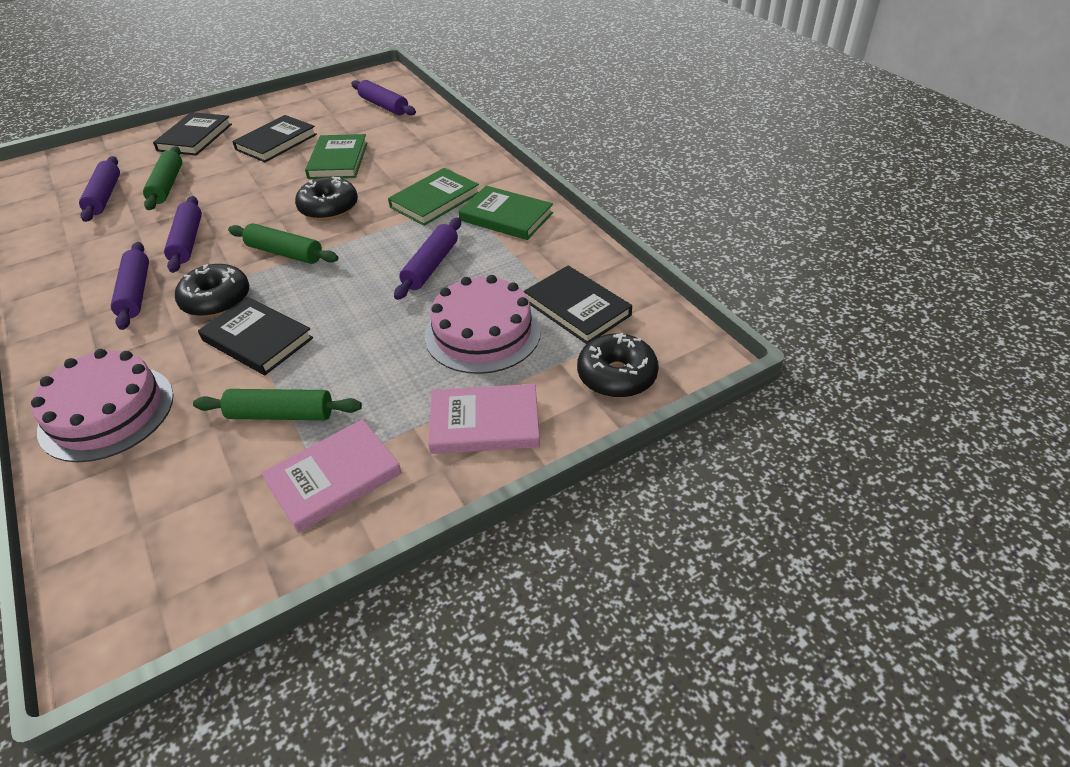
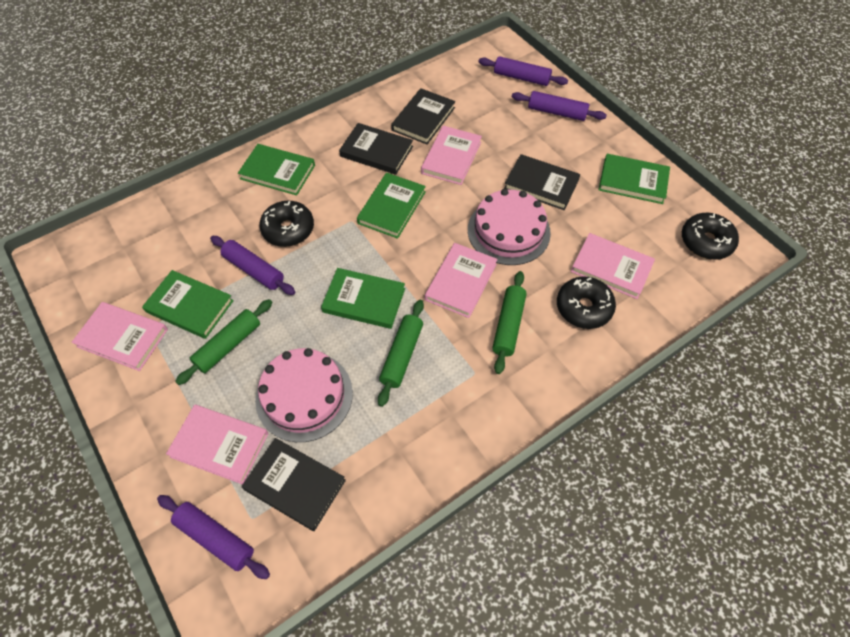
green book: [305,134,367,179] [388,168,479,226] [458,186,553,240] = 3 -> [142,270,234,339] [238,144,315,196] [321,268,405,329] [357,173,426,239] [598,154,670,204] = 5
pink book: [261,419,402,533] [428,384,540,454] = 2 -> [72,302,168,371] [166,404,269,485] [421,126,482,185] [425,243,498,318] [571,233,655,299] = 5
purple rolling pin: [79,156,120,222] [111,242,149,330] [164,196,202,273] [351,80,416,115] [394,218,461,300] = 5 -> [157,495,270,579] [210,236,295,295] [479,56,568,86] [512,91,607,121] = 4

